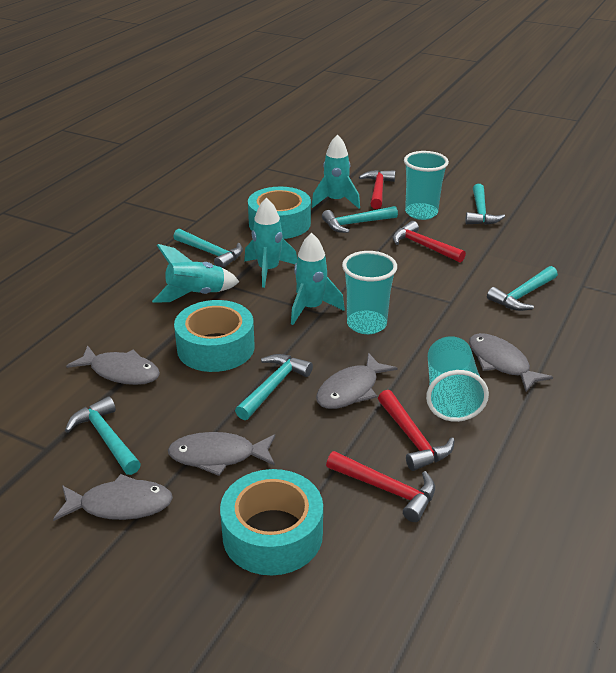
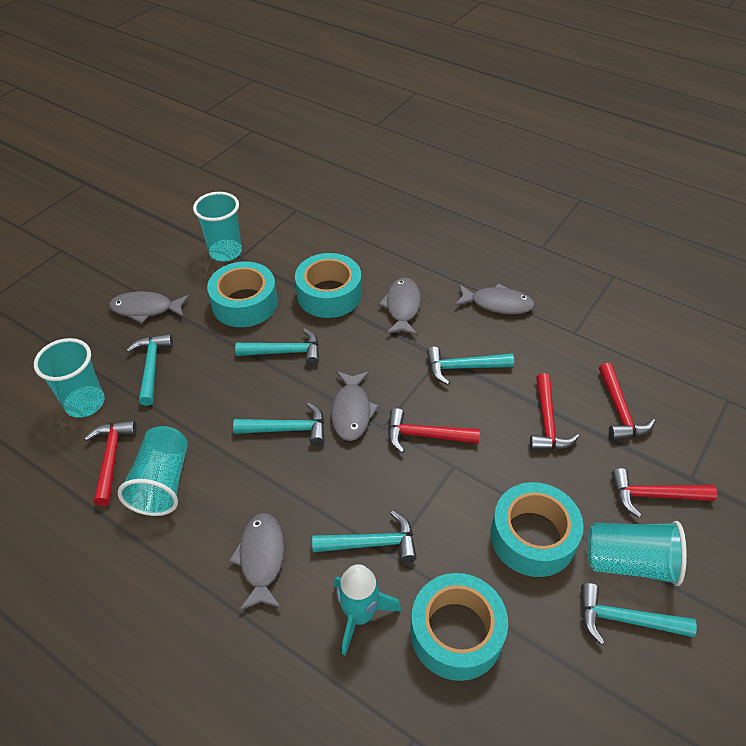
red hammer: [326,451,435,522] [359,170,395,209] [378,390,455,471] [393,221,466,263] = 4 -> [84,420,137,506] [388,408,480,453] [530,373,579,450] [599,363,655,440] [611,468,717,518] = 5
turquoise cup: [342,251,397,334] [404,151,449,220] [426,336,489,422] = 3 -> [34,338,105,418] [118,426,188,516] [193,192,242,262] [588,521,687,586] = 4
turquoise rocket: [152,244,239,303] [244,198,297,288] [291,233,345,325] [311,134,360,209] = 4 -> [334,564,401,656] = 1
turquoise tape: [174,300,255,372] [220,469,323,575] [248,186,311,239] = 3 -> [207,261,278,327] [295,253,362,318] [410,573,508,681] [490,482,584,577] = 4

